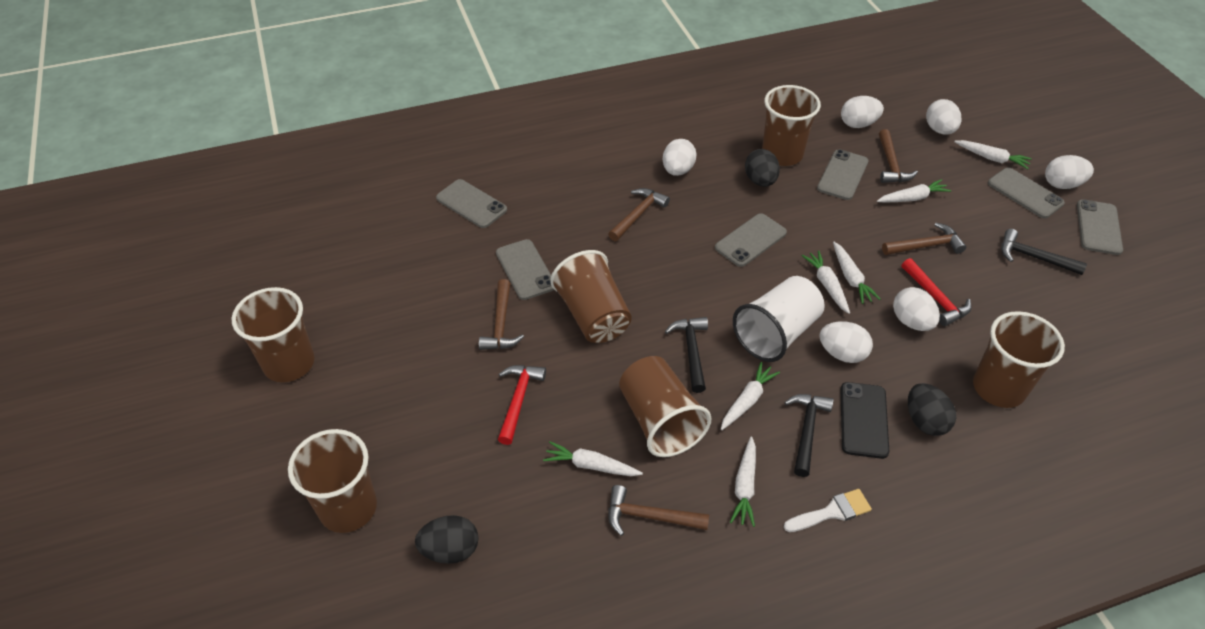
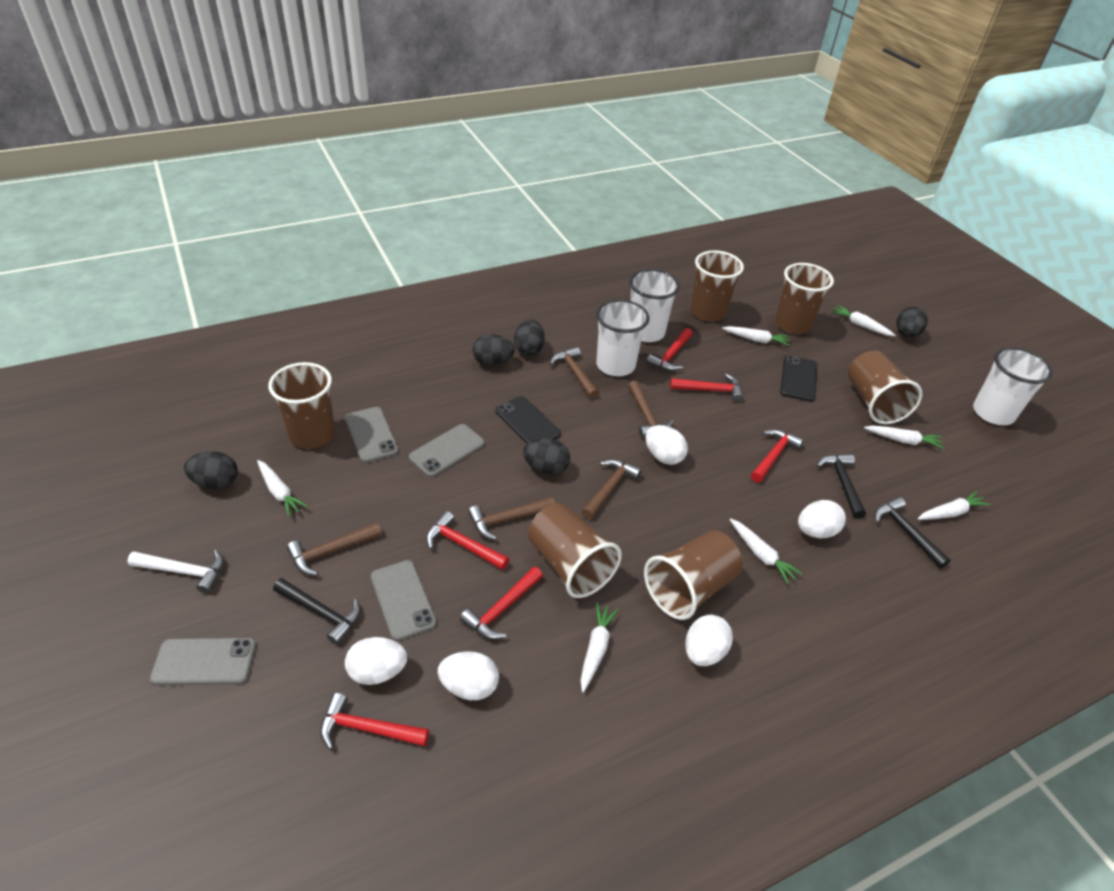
black egg: [415,515,479,564] [745,149,780,187] [908,383,956,436] = 3 -> [184,451,238,490] [473,334,515,366] [514,320,545,356] [523,438,570,475] [896,306,928,338] = 5
black phone: [841,382,889,459] = 1 -> [496,396,561,444] [780,355,817,402] = 2
grey phone: [436,179,507,228] [496,239,554,300] [715,213,787,267] [817,149,869,200] [988,167,1065,218] [1077,200,1123,255] = 6 -> [150,638,256,685] [345,407,399,463] [371,560,437,641] [409,424,485,477] = 4
red hammer: [498,365,546,445] [902,258,971,326] = 2 -> [320,693,429,750] [426,511,509,570] [460,567,543,639] [646,328,693,371] [670,374,743,402] [751,429,804,482] = 6
white brush: [784,489,872,532] = 1 -> none = 0
white cup: [733,276,825,362] = 1 -> [596,300,650,376] [629,269,680,342] [973,347,1053,425] = 3
white egg: [663,139,696,176] [819,322,873,363] [841,96,884,128] [893,287,940,331] [926,99,961,135] [1045,155,1094,189] = 6 -> [345,637,407,685] [438,651,499,700] [645,425,688,465] [685,615,733,666] [798,500,846,538] = 5
white hammer: none = 0 -> [127,550,224,594] = 1

